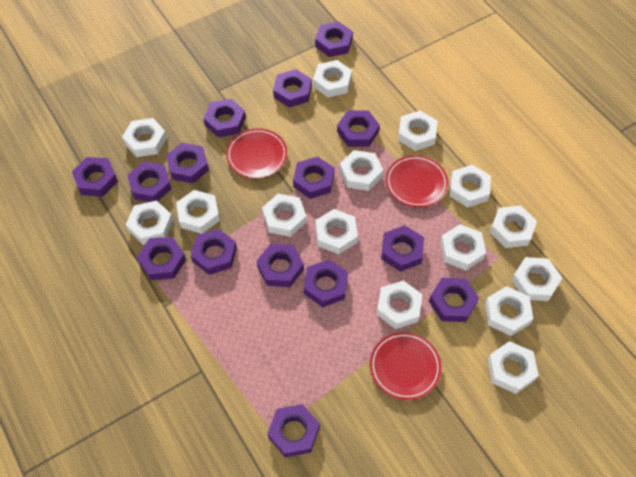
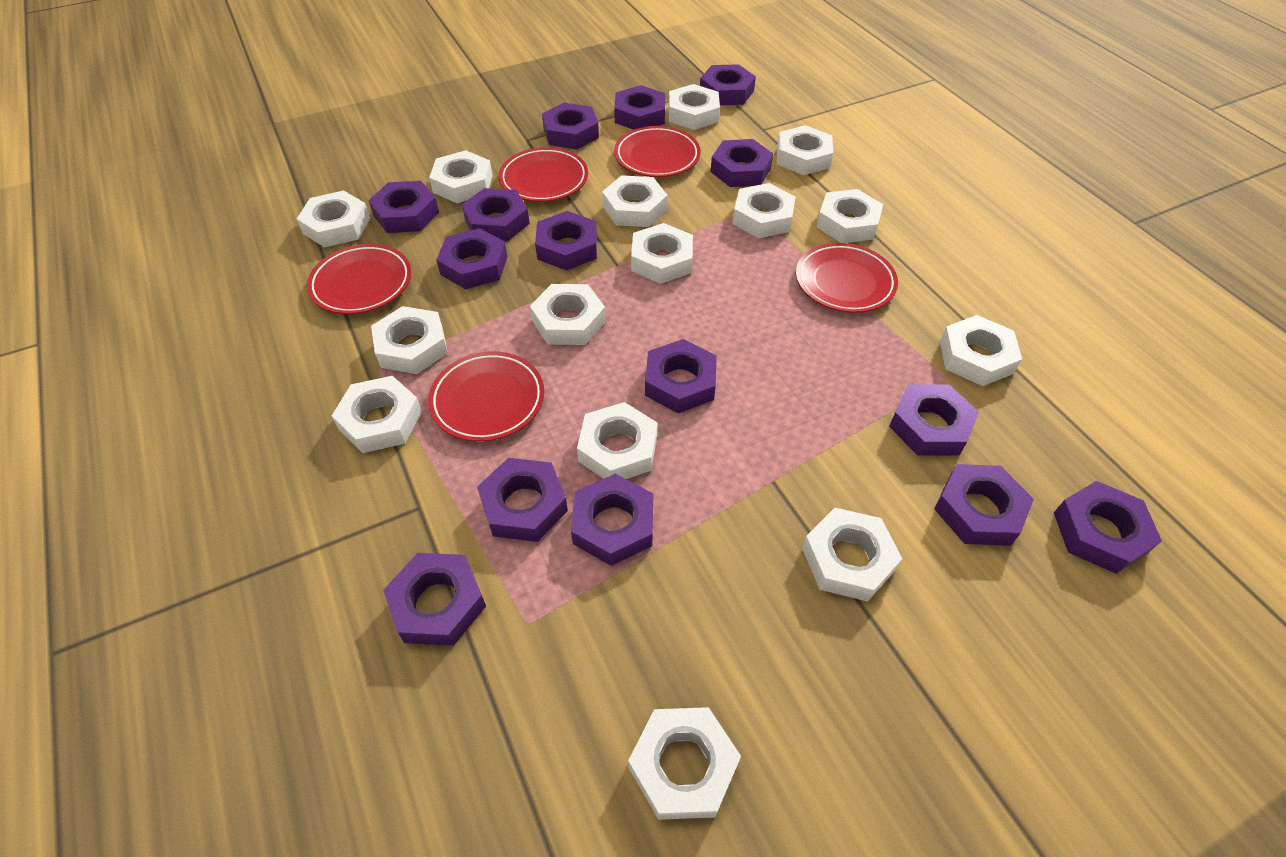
red plate: [226,128,287,178] [370,332,442,400] [386,155,448,208] = 3 -> [307,244,411,314] [428,351,544,442] [499,147,588,202] [614,126,701,177] [796,243,898,313] = 5

